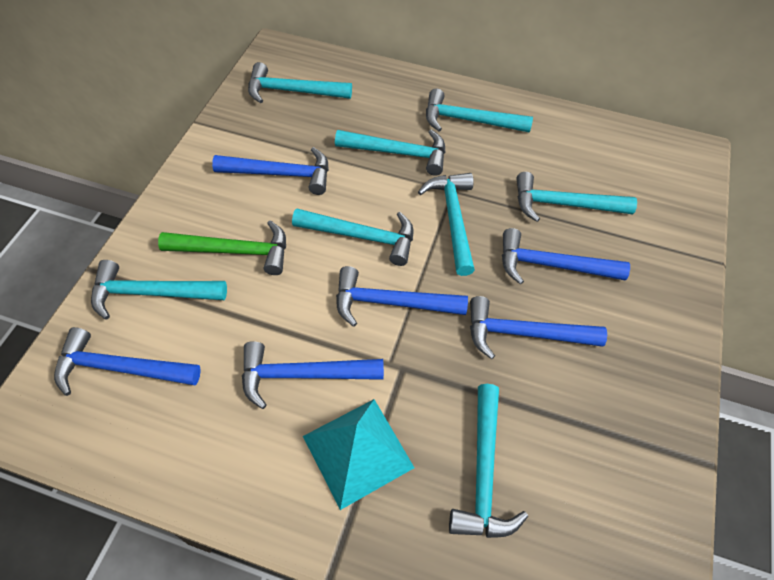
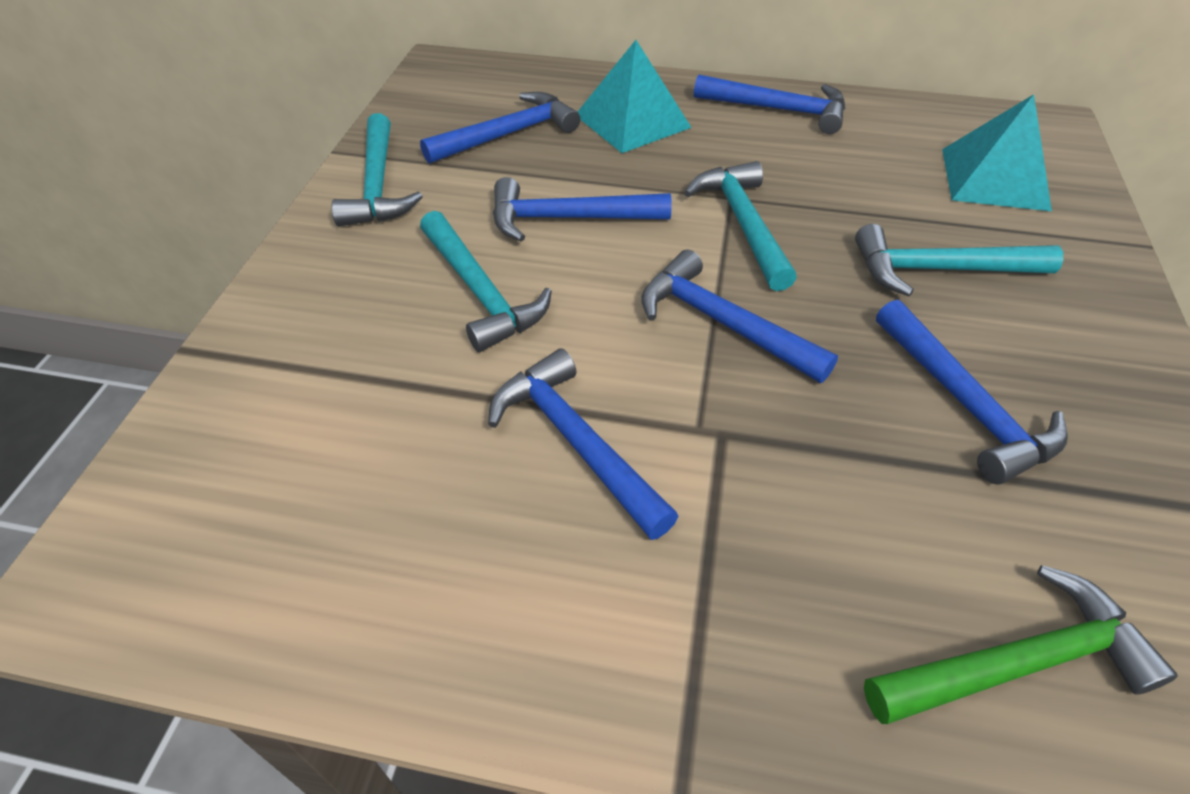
turquoise hammer: [91,260,227,320] [248,62,352,103] [292,209,413,266] [335,130,446,176] [418,173,475,276] [426,89,533,133] [449,384,528,538] [516,172,637,222] = 8 -> [332,113,423,226] [420,211,552,352] [684,161,797,291] [855,224,1063,296] = 4
turquoise pyramid: [303,399,414,510] = 1 -> [578,40,692,153] [942,94,1052,211] = 2

